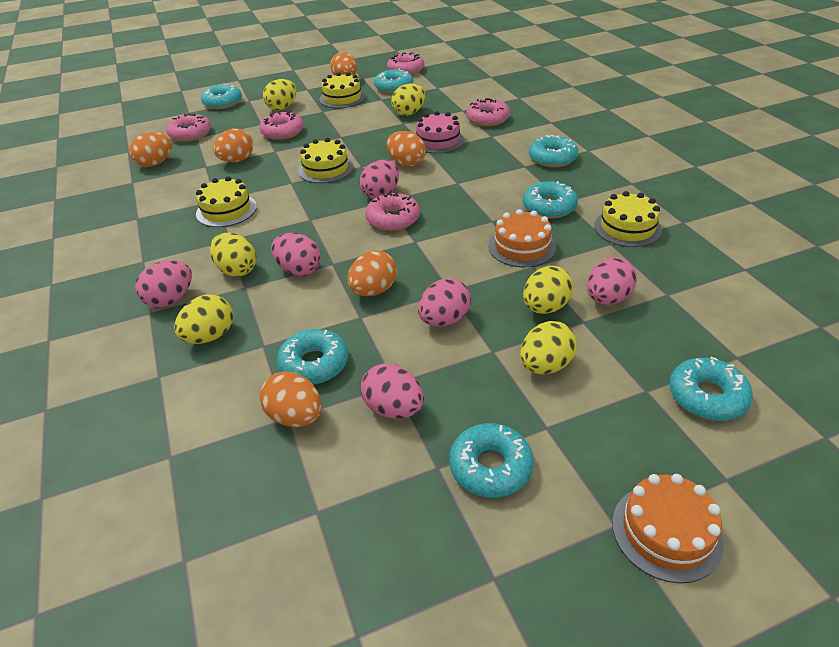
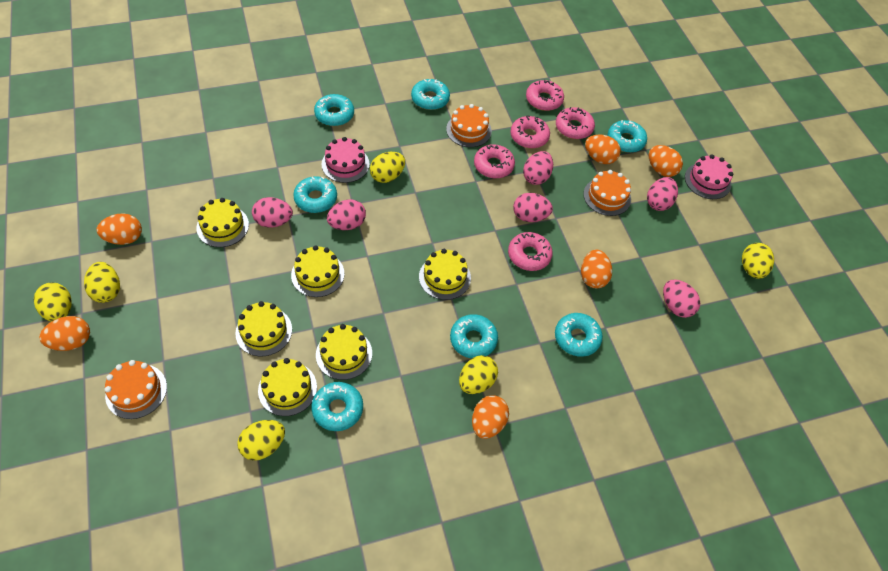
orange cake: [488,209,556,267] [612,474,723,583] = 2 -> [105,360,167,419] [446,104,492,147] [583,170,631,216] = 3
pink cake: [416,111,465,154] = 1 -> [321,137,370,183] [685,154,733,199] = 2
yellow cake: [196,176,257,227] [298,138,353,183] [320,72,366,108] [594,191,662,247] = 4 -> [197,198,249,247] [235,301,292,356] [258,358,317,416] [291,245,344,297] [316,324,372,380] [419,249,471,300] = 6

